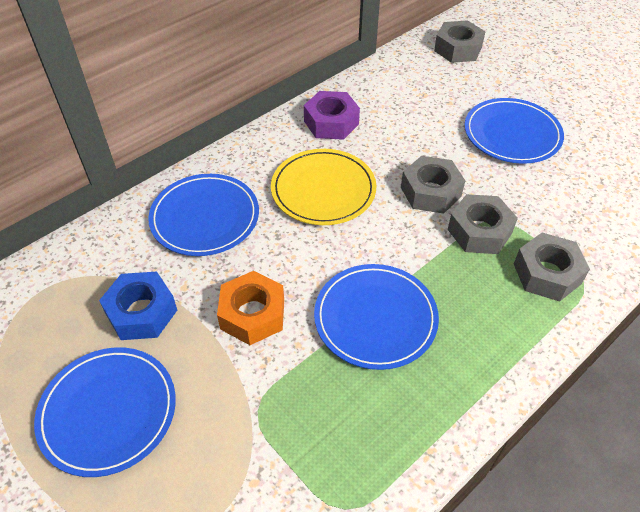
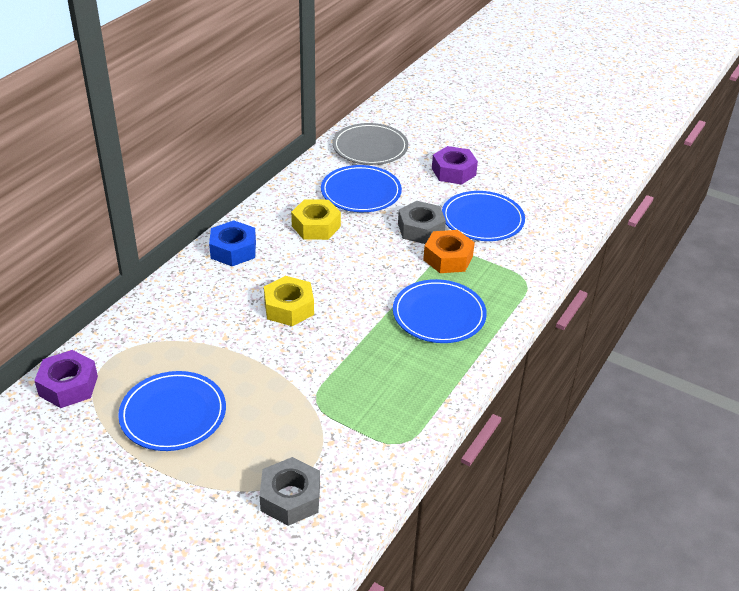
grey nut: [401,156,465,214] [434,20,486,63] [447,194,518,254] [514,233,590,302] = 4 -> [259,457,320,526] [398,201,446,244] = 2
grey plate: none = 0 -> [332,123,408,165] = 1
purple nut: [304,91,360,140] = 1 -> [34,350,98,408] [432,146,478,185] = 2
yellow nut: none = 0 -> [264,276,314,326] [291,199,341,240] = 2
yellow plate: [271,149,377,225] = 1 -> none = 0

